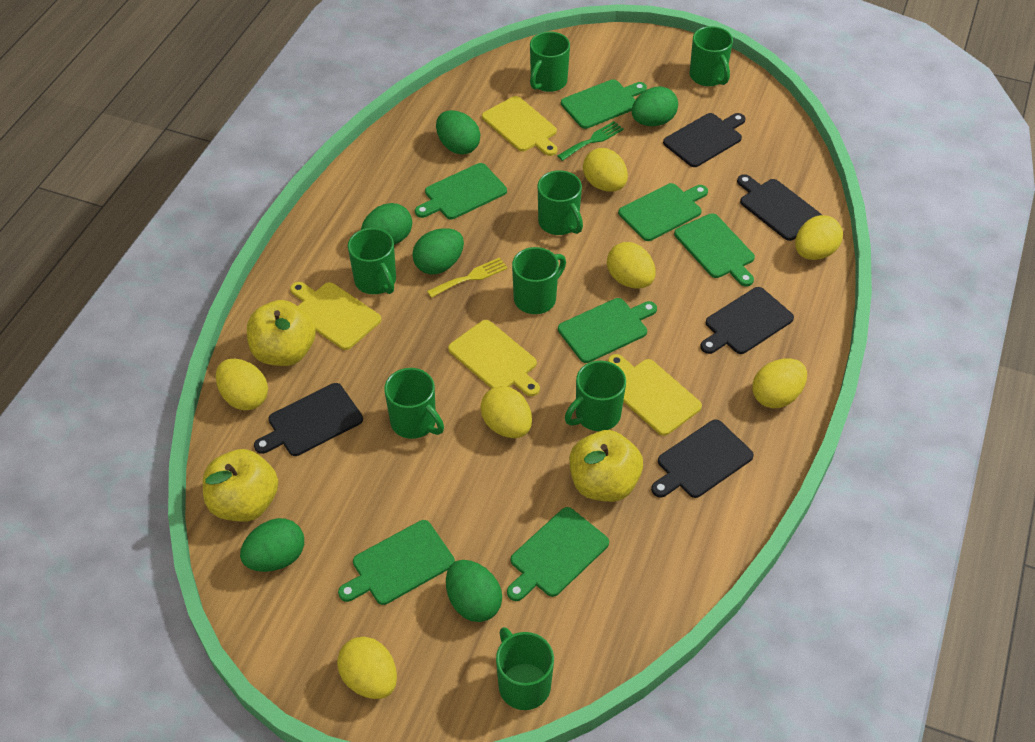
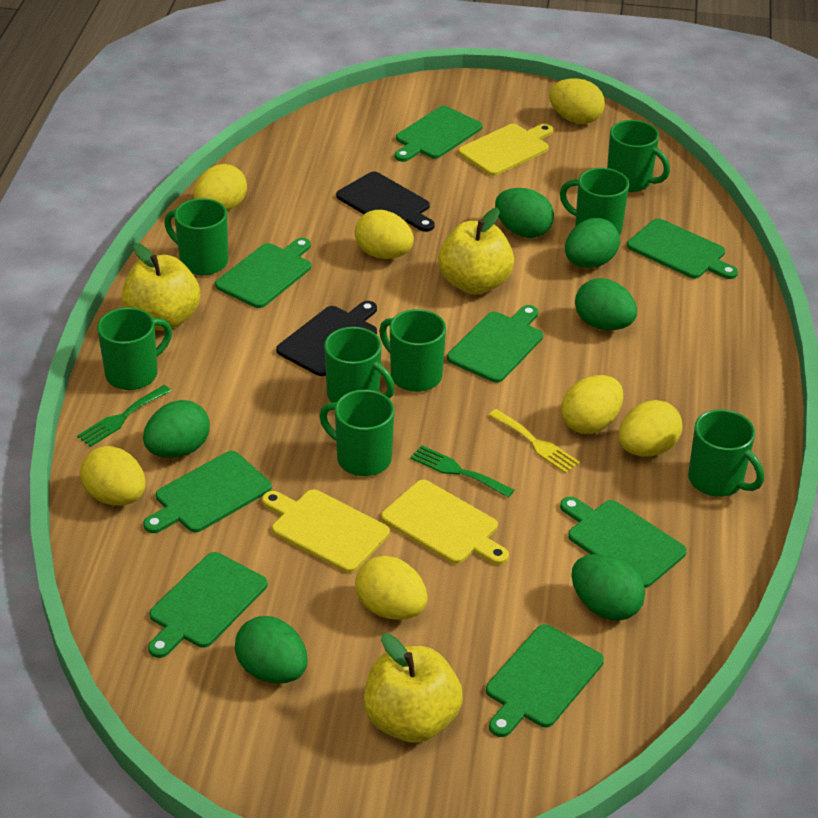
black cutting board: [254,383,363,456] [651,419,754,498] [663,113,746,167] [700,287,794,354] [737,174,822,241] = 5 -> [276,301,377,376] [336,172,435,232] = 2
green cutting board: [338,520,455,605] [415,163,507,219] [507,507,609,601] [558,298,657,363] [561,79,647,129] [618,183,708,241] [674,213,755,287] = 7 -> [144,451,272,533] [148,552,268,658] [215,238,311,308] [395,106,483,162] [447,305,543,383] [486,624,604,737] [560,497,687,588] [627,218,738,279] = 8
green fork: [557,121,624,161] = 1 -> [77,385,171,447] [410,445,514,498] = 2
yellow cutting board: [290,282,381,350] [448,320,540,396] [482,96,557,156] [608,354,702,436] = 4 -> [262,489,390,573] [381,480,509,565] [458,124,553,176] = 3

